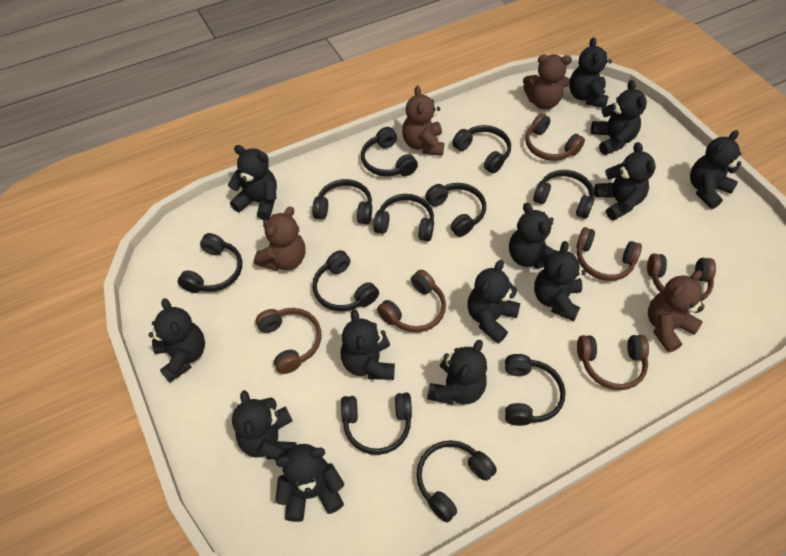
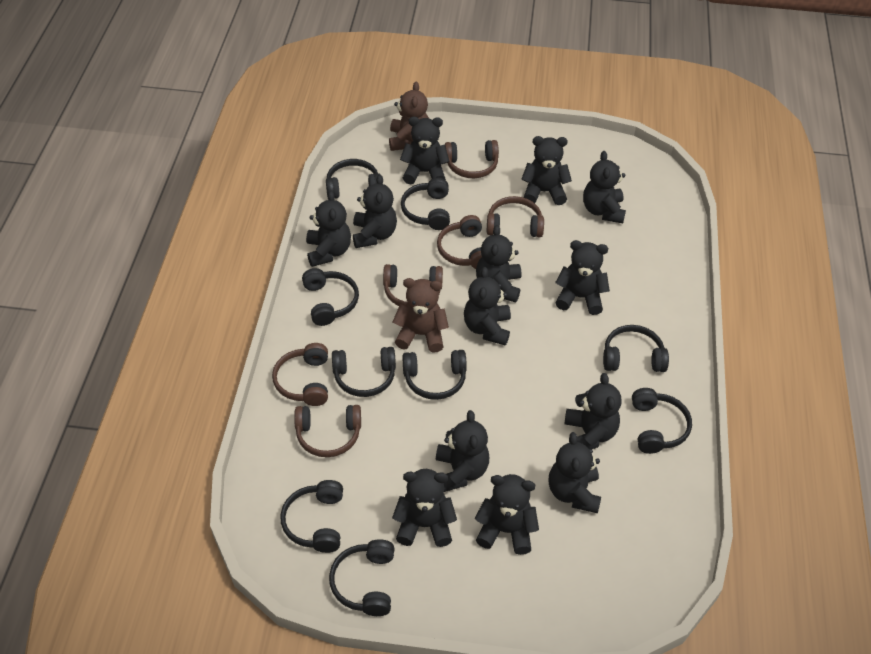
black headphones: [178,233,242,293] [312,179,372,224] [312,250,379,311] [341,393,412,455] [361,127,418,176] [373,194,434,241] [416,440,497,522] [425,183,486,237] [452,125,511,174] [505,354,566,426] [533,170,594,219] = 11 -> [280,480,343,553] [302,268,359,326] [326,159,379,199] [329,539,394,616] [332,347,396,397] [401,178,450,230] [403,350,467,400] [603,325,669,372] [632,388,692,454] = 9
brown teddy bear: [254,206,306,271] [402,86,444,156] [523,54,572,110] [648,270,704,352] = 4 -> [389,82,429,151] [393,278,449,353] = 2

